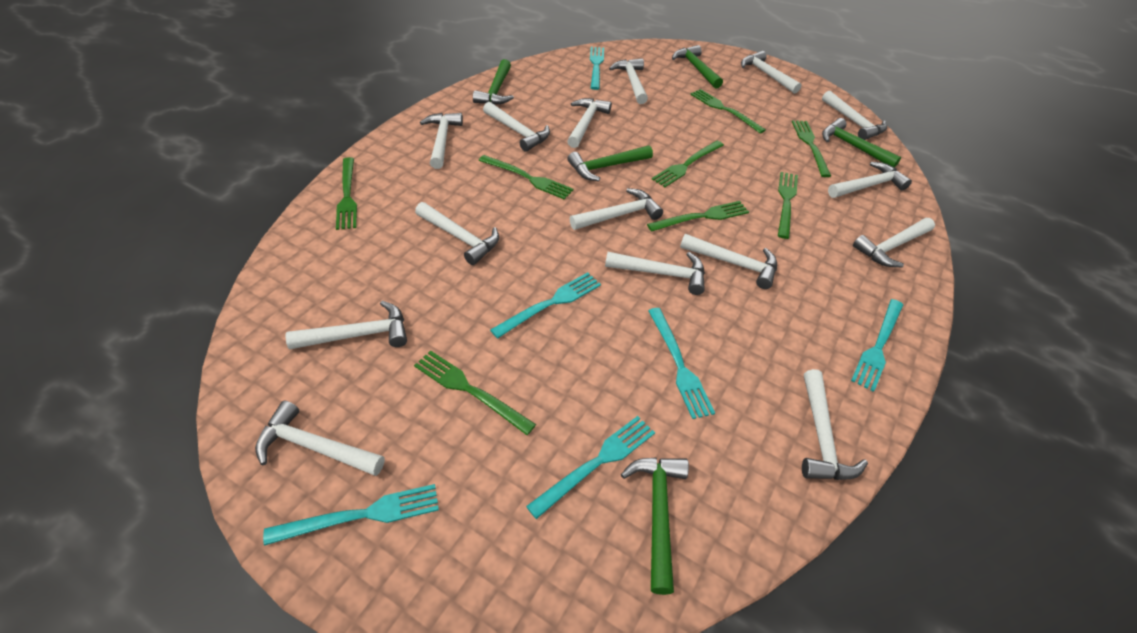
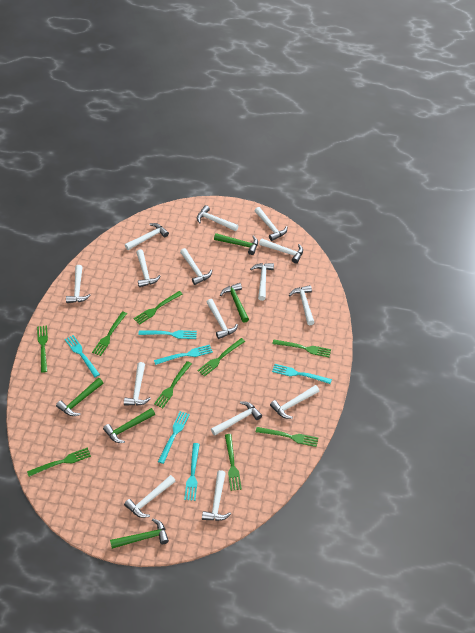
green fork: [336,157,357,230] [414,350,536,435] [478,155,574,200] [647,201,749,232] [652,141,724,187] [690,89,766,133] [778,172,798,239] [792,120,831,177] = 8 -> [27,447,91,477] [37,325,48,373] [92,311,127,356] [134,291,182,325] [154,361,192,408] [197,338,245,377] [225,434,242,491] [256,427,318,447] [272,340,331,357] = 9

